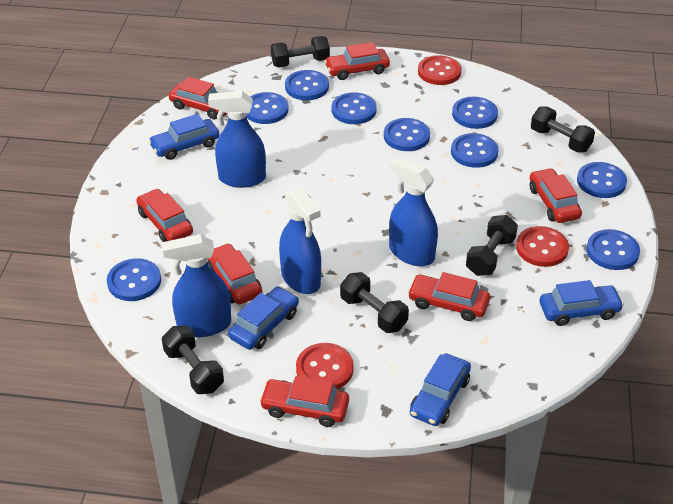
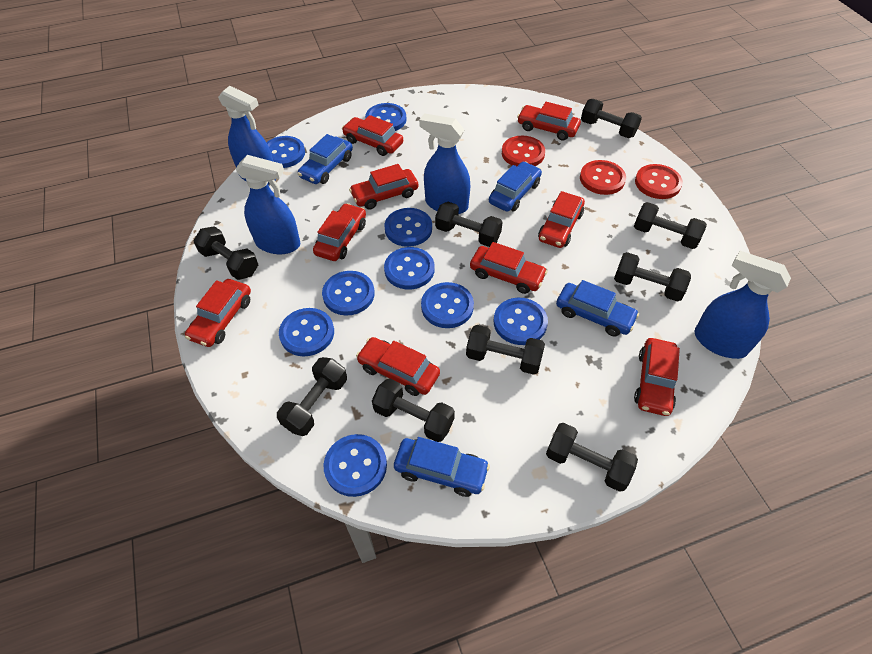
black dumbbell: [162,326,224,394] [271,36,330,68] [340,272,409,333] [466,215,518,276] [531,106,595,152] = 5 -> [194,226,258,280] [277,357,347,436] [372,378,455,442] [435,202,503,247] [466,325,545,375] [546,423,638,492] [581,99,642,138] [614,252,691,302] [634,202,707,249] = 9
red car: [136,189,193,242] [169,77,227,119] [207,243,262,305] [259,376,349,427] [324,42,390,80] [408,272,490,321] [530,168,582,223] = 7 -> [185,279,251,347] [313,203,366,261] [342,115,403,156] [349,164,418,210] [356,337,440,396] [470,242,548,294] [517,102,581,141] [538,191,585,248] [634,338,680,416] = 9

